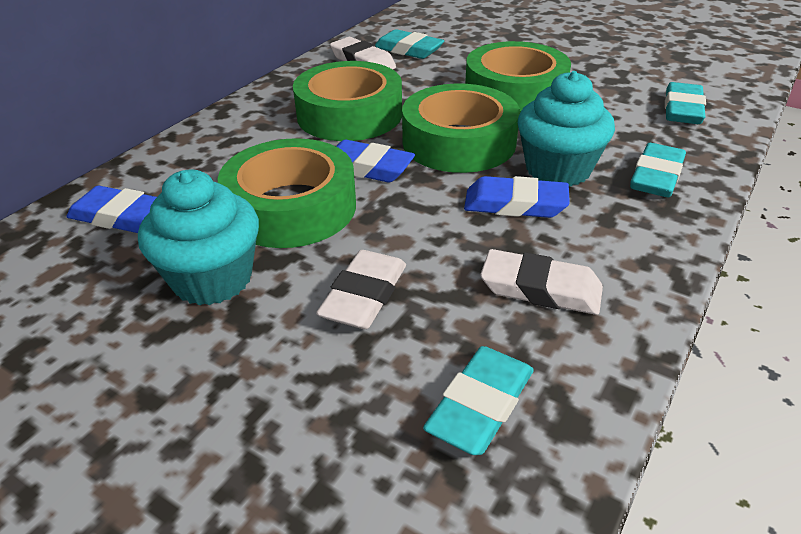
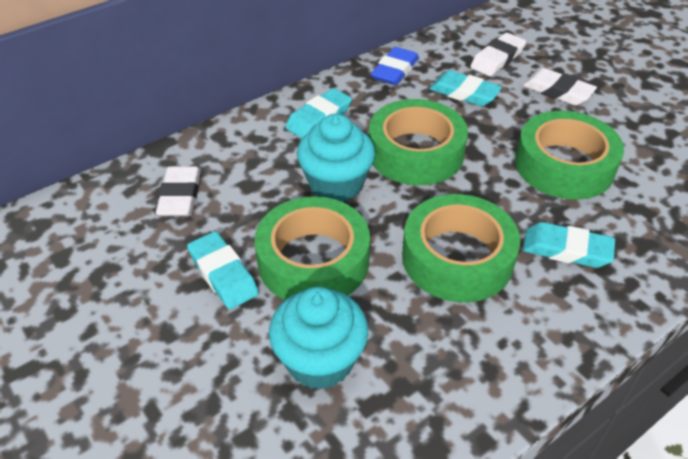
blue eraser: [67,186,157,233] [336,140,415,182] [464,176,570,218] = 3 -> [371,47,419,85] = 1

